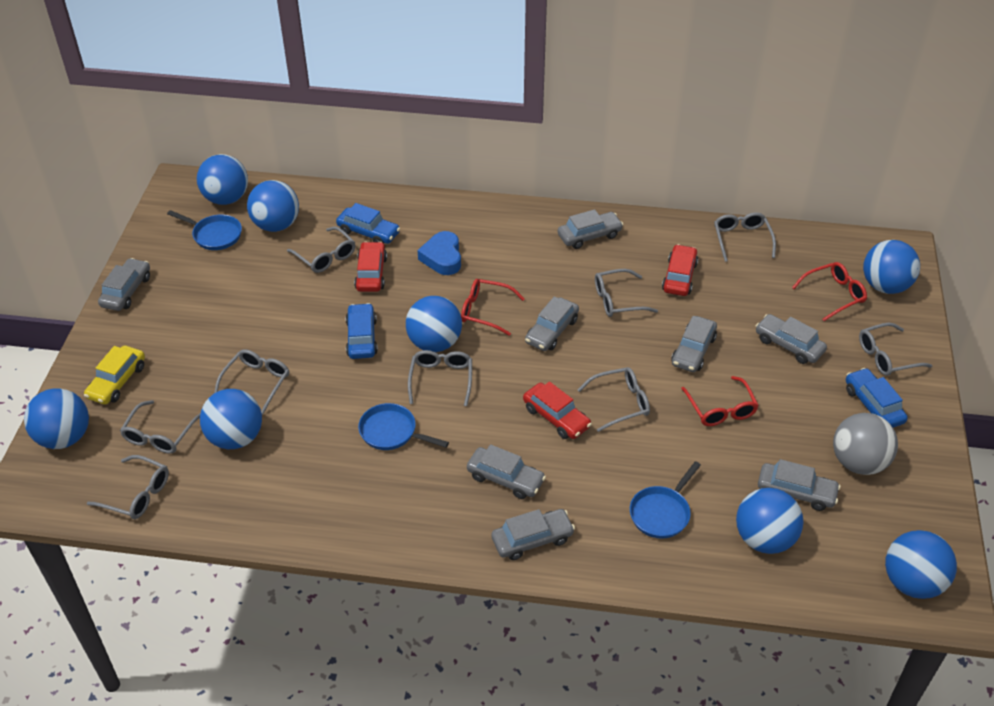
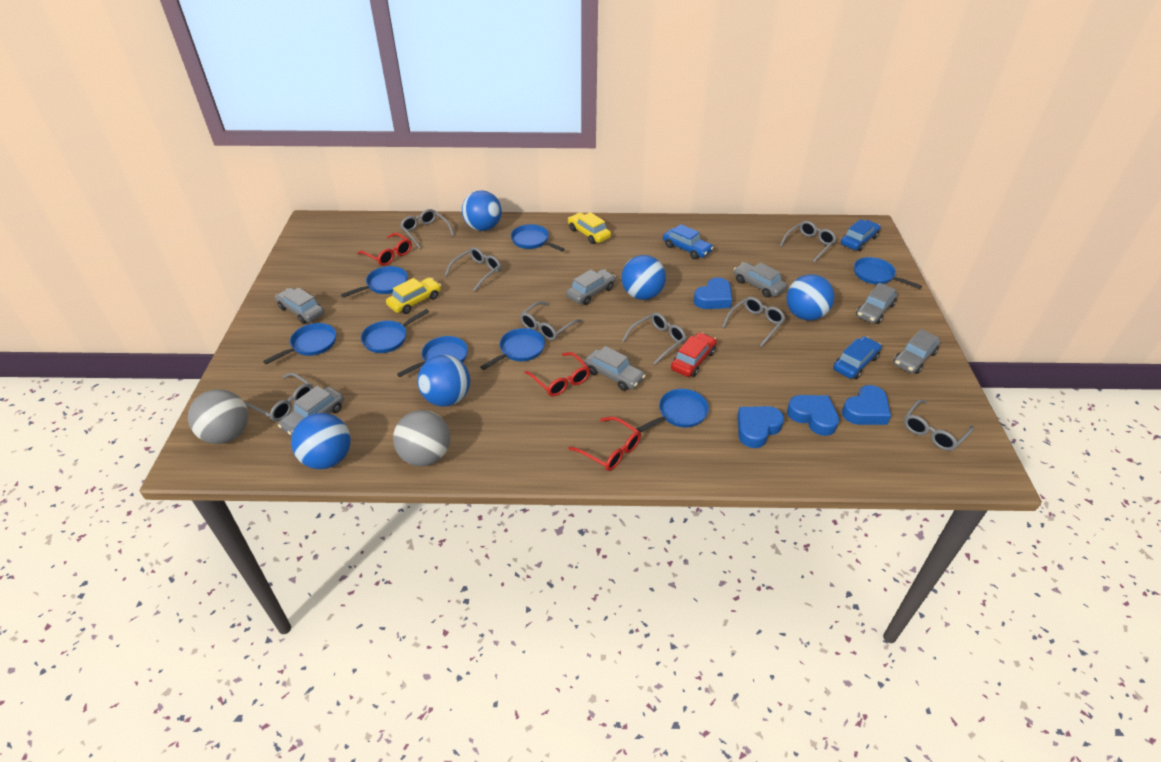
blue ball: [24,388,89,449] [197,154,248,205] [200,389,262,449] [247,180,299,232] [406,296,462,352] [736,488,803,554] [863,240,920,294] [885,530,957,599] = 8 -> [291,413,351,469] [417,355,470,406] [462,190,502,231] [622,255,666,300] [786,274,835,320] = 5
blue heart: [418,231,461,275] = 1 -> [694,277,732,309] [737,406,784,448] [787,395,839,436] [842,385,891,425] = 4
blue pan: [167,210,242,250] [358,403,449,450] [630,461,701,538] = 3 -> [263,323,336,364] [341,266,408,297] [361,309,429,353] [397,336,468,377] [480,328,545,370] [511,224,565,252] [637,389,709,432] [854,257,922,289] = 8
grey ball: [833,413,898,475] = 1 -> [188,389,248,444] [393,410,450,466] = 2
grey car: [98,258,150,311] [467,444,546,499] [491,509,575,560] [525,296,579,351] [558,209,623,249] [671,316,717,372] [756,314,827,364] [758,459,840,511] = 8 -> [275,287,324,324] [278,386,344,436] [566,269,616,305] [584,346,646,391] [734,262,787,298] [856,283,898,324] [893,329,940,374] = 7
grey glasses: [87,455,169,519] [120,400,200,453] [214,349,289,415] [287,226,356,273] [408,350,472,406] [577,367,650,432] [595,269,658,317] [714,212,776,262] [859,323,933,376] = 9 -> [245,373,313,421] [400,209,454,249] [445,247,501,292] [520,301,582,341] [622,312,686,365] [722,297,786,347] [780,221,837,262] [904,399,974,451] = 8
red car: [354,242,387,292] [523,381,592,439] [662,244,698,296] = 3 -> [671,332,717,377] = 1
yellow car: [84,345,145,405] = 1 -> [386,277,441,314] [568,212,611,244] = 2

